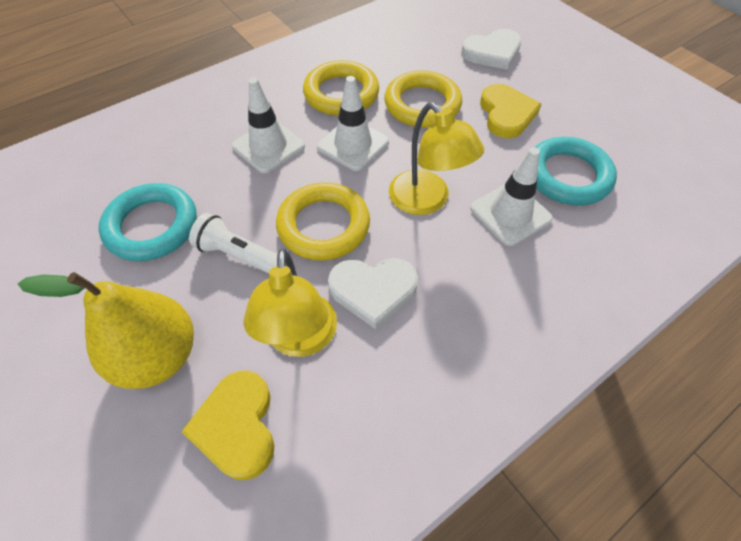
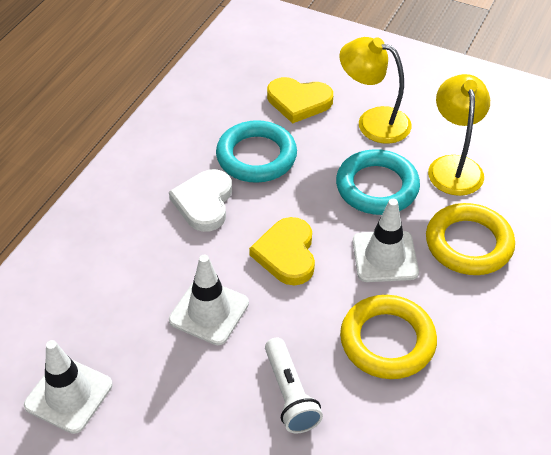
white heart: [328,258,418,329] [461,29,522,70] = 2 -> [169,169,232,232] = 1
yellow pear: [18,272,194,389] = 1 -> none = 0
yellow ring: [276,182,370,261] [303,60,379,116] [384,70,462,128] = 3 -> [340,295,437,379] [426,203,515,275] = 2

